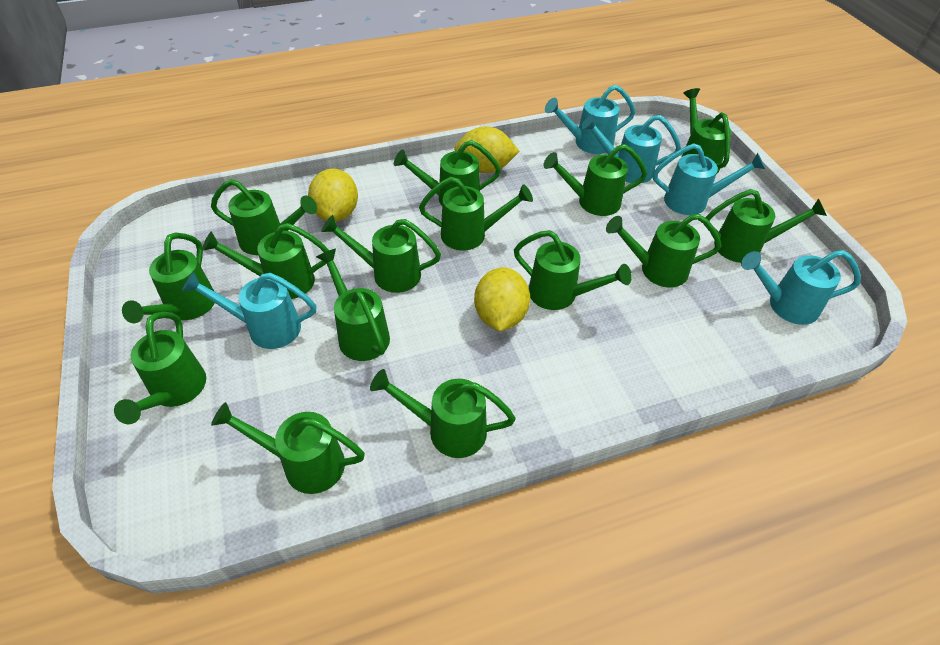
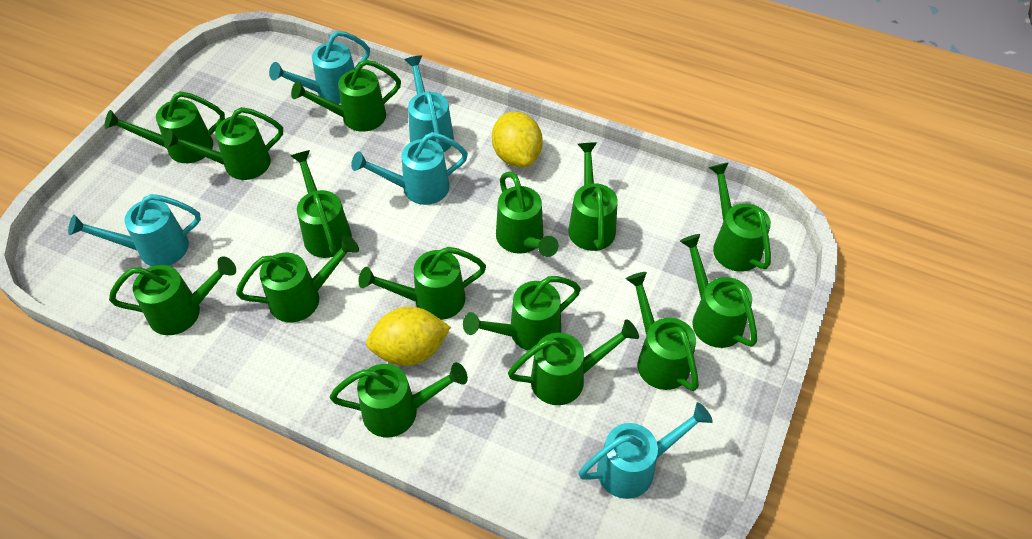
yellow lemon: [308,169,358,222] [454,126,520,173] [474,267,530,331] = 3 -> [366,307,451,366] [492,112,543,167] = 2

